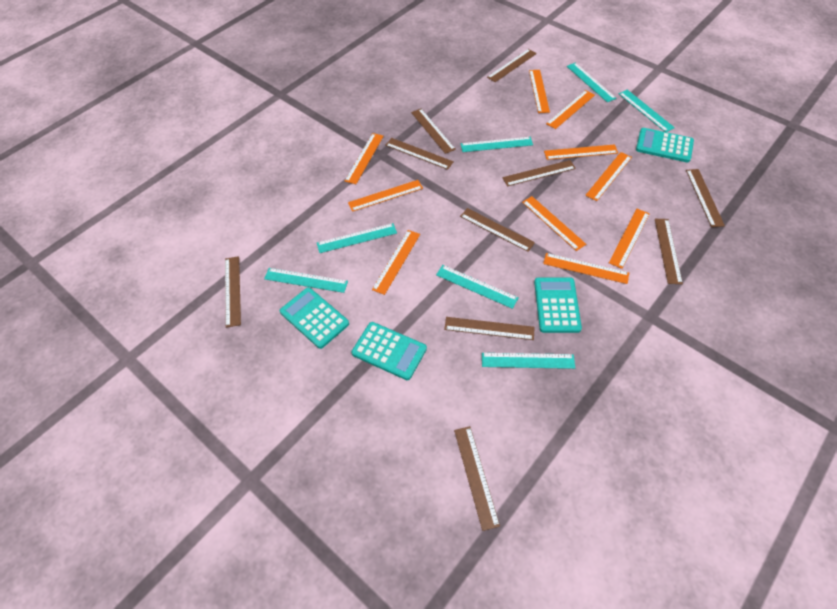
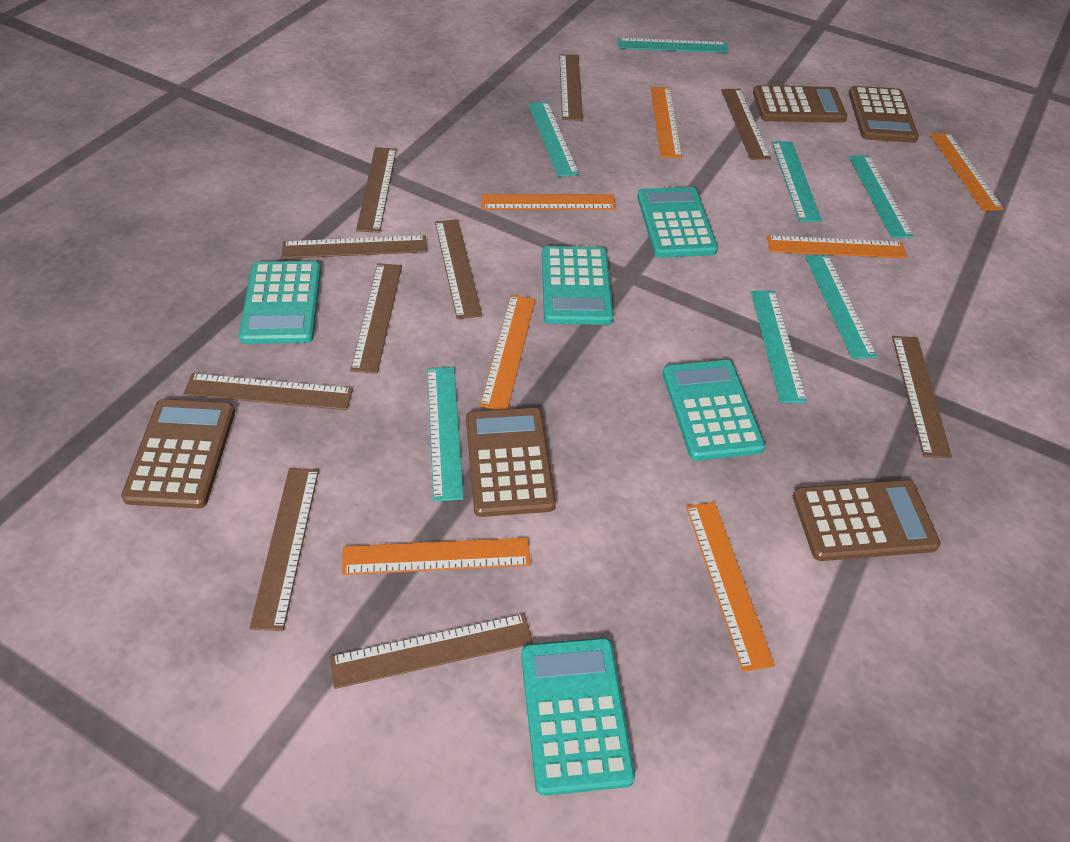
brown calculator: none = 0 -> [121,399,235,508] [466,408,556,517] [753,85,848,123] [792,480,941,561] [849,86,919,143] = 5
orange ruler: [345,133,383,184] [348,180,423,212] [372,230,420,295] [522,196,586,251] [529,70,550,113] [543,253,629,284] [544,144,618,160] [546,90,595,129] [585,152,632,201] [609,209,650,269] = 10 -> [342,538,531,575] [480,295,536,410] [481,194,616,210] [651,87,682,158] [686,502,775,672] [767,236,907,258] [930,133,1004,211] = 7
turquoise calculator: [279,287,349,349] [351,322,427,380] [534,278,582,333] [636,128,694,162] = 4 -> [239,261,321,344] [521,638,635,796] [542,246,614,325] [637,187,718,258] [662,360,765,461] = 5

